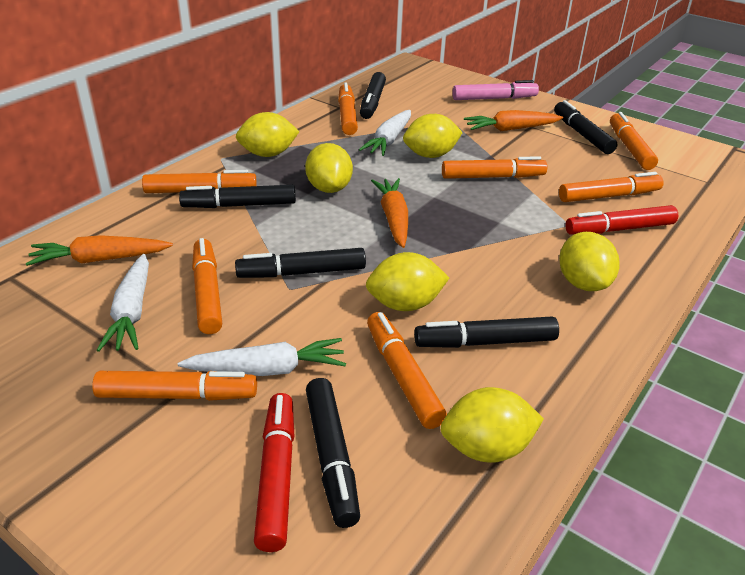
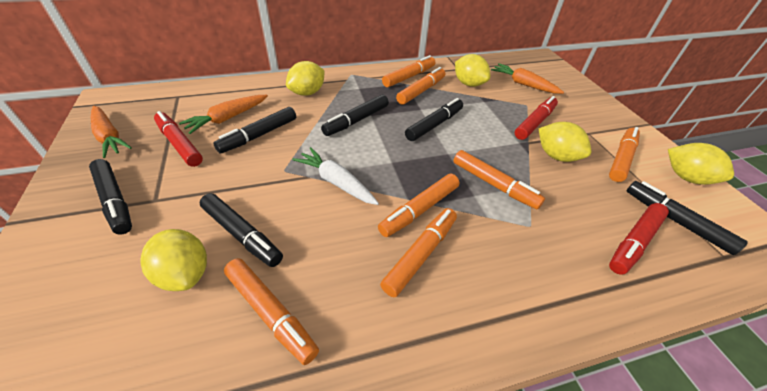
orange marker: [92,371,257,401] [142,170,257,193] [192,238,222,334] [338,82,358,135] [367,312,447,429] [442,156,547,179] [559,172,664,202] [610,112,658,170] = 8 -> [224,258,319,365] [378,174,459,237] [380,208,457,297] [382,55,435,87] [396,67,445,105] [453,150,545,209] [609,127,640,182] = 7
pink marker: [452,80,539,100] = 1 -> none = 0
red marker: [254,393,294,552] [565,205,678,235] = 2 -> [154,111,203,167] [515,96,558,140] [609,203,669,275] = 3
white carrot: [97,254,149,352] [178,338,346,376] [359,110,411,156] = 3 -> [292,147,379,205] = 1
yellow lemon: [236,112,299,157] [305,143,353,193] [366,252,449,311] [403,114,463,158] [441,387,544,463] [559,232,620,291] = 6 -> [140,229,207,291] [286,61,325,96] [455,54,490,87] [539,122,591,162] [668,143,734,185] = 5

